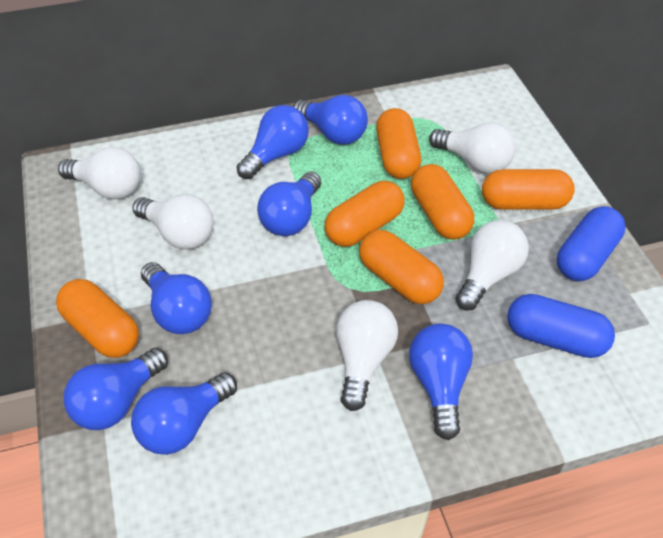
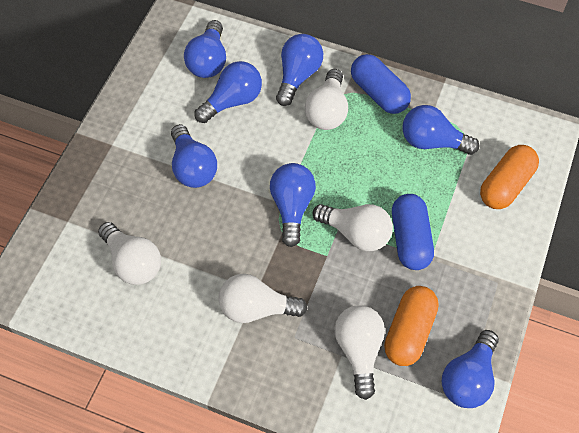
orange capsule: [56,279,139,358] [324,181,404,247] [359,230,444,304] [376,108,421,179] [411,164,474,239] [482,169,575,210] = 6 -> [384,286,439,366] [480,145,539,209] = 2

